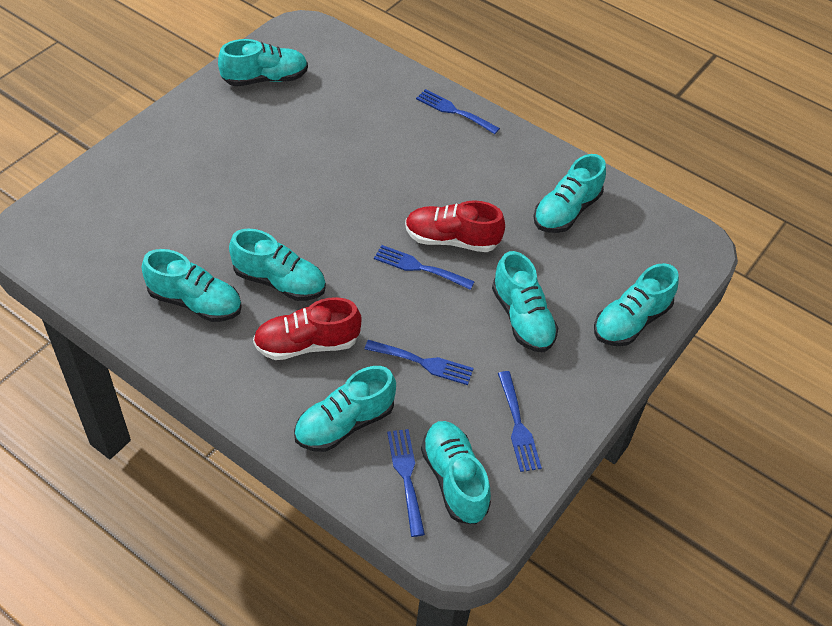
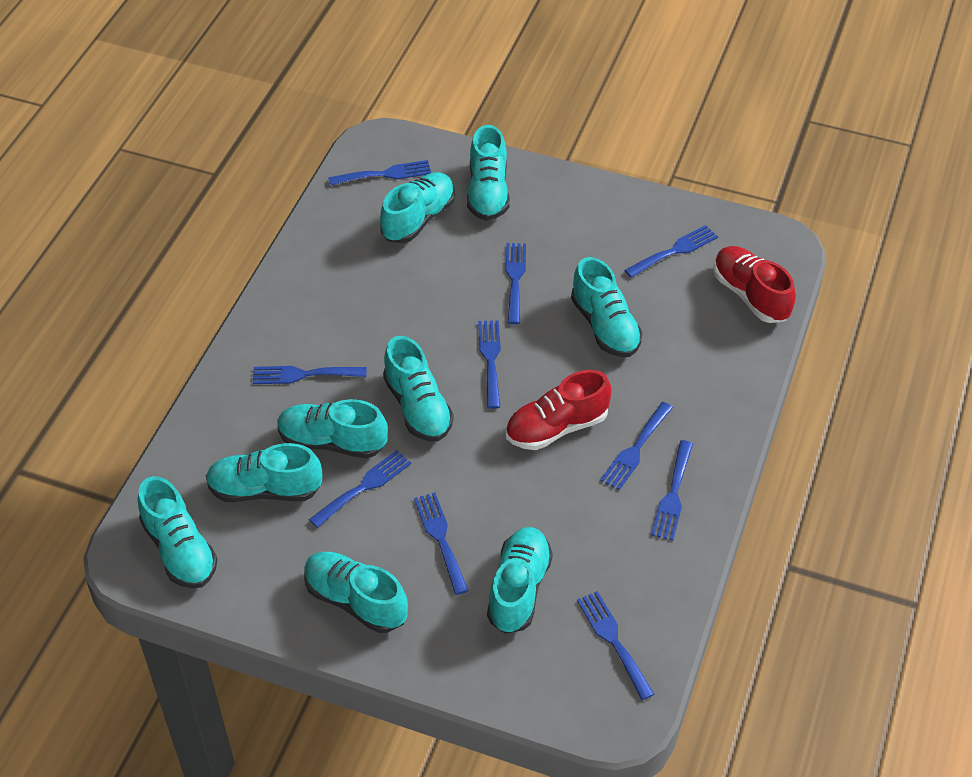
blue fork: [365,340,474,385] [374,245,475,290] [387,429,425,537] [416,89,500,134] [498,371,542,472] = 5 -> [253,366,367,384] [309,450,411,528] [328,160,431,186] [414,492,469,595] [478,320,501,409] [505,243,526,324] [577,591,654,700] [600,402,673,490] [624,225,718,278] [651,440,693,541] = 10
turquoise shoe: [142,249,242,322] [218,39,308,86] [229,229,326,301] [294,366,396,452] [421,421,491,524] [492,251,558,352] [533,154,606,233] [594,263,679,346] = 8 -> [138,476,218,588] [206,443,322,502] [277,399,388,459] [304,552,408,633] [380,172,455,243] [383,336,454,441] [467,125,510,221] [487,527,553,634] [571,257,643,357] = 9

